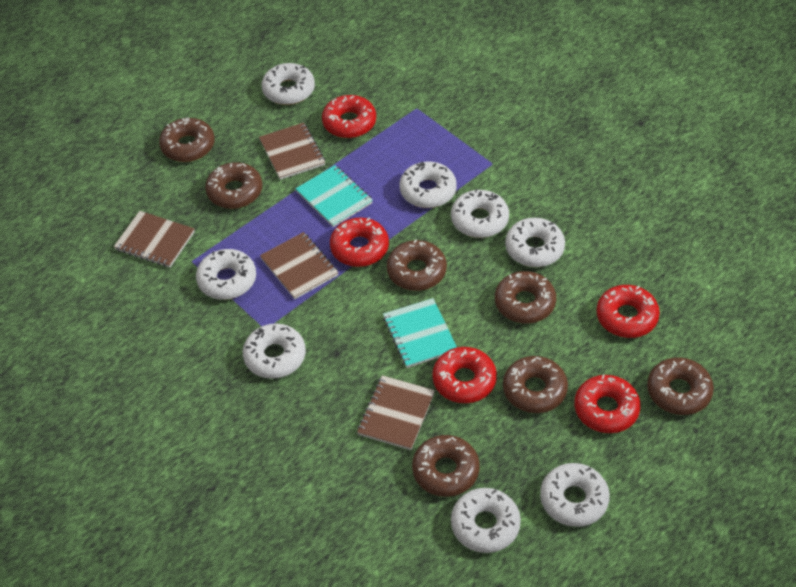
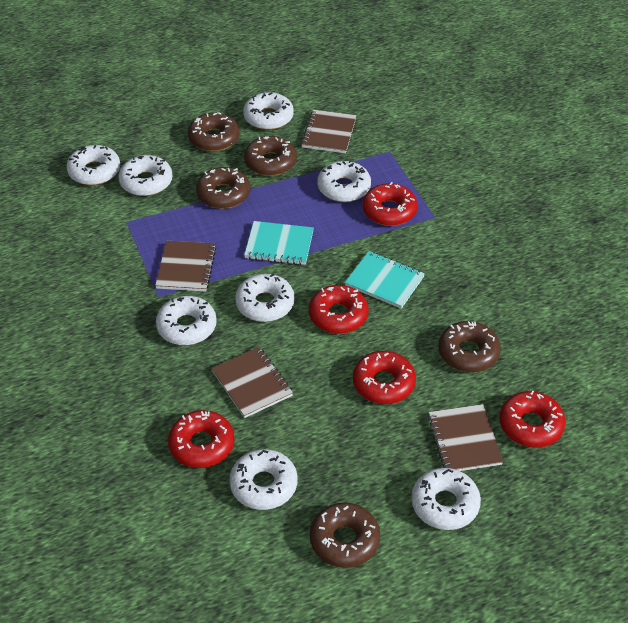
brown donut: [159,117,215,162] [205,162,262,209] [387,239,447,291] [412,435,480,497] [495,271,556,323] [503,356,568,413] [647,358,714,415] = 7 -> [188,112,240,151] [196,167,250,209] [244,136,297,176] [310,503,380,568] [438,321,501,373] = 5

